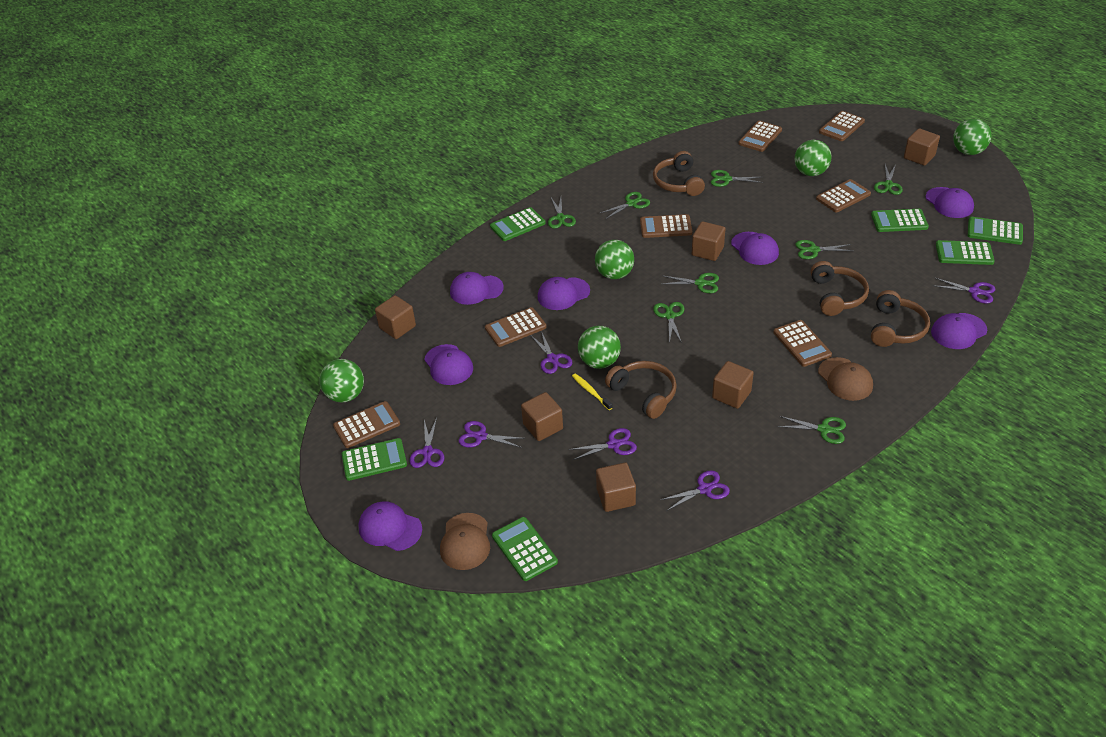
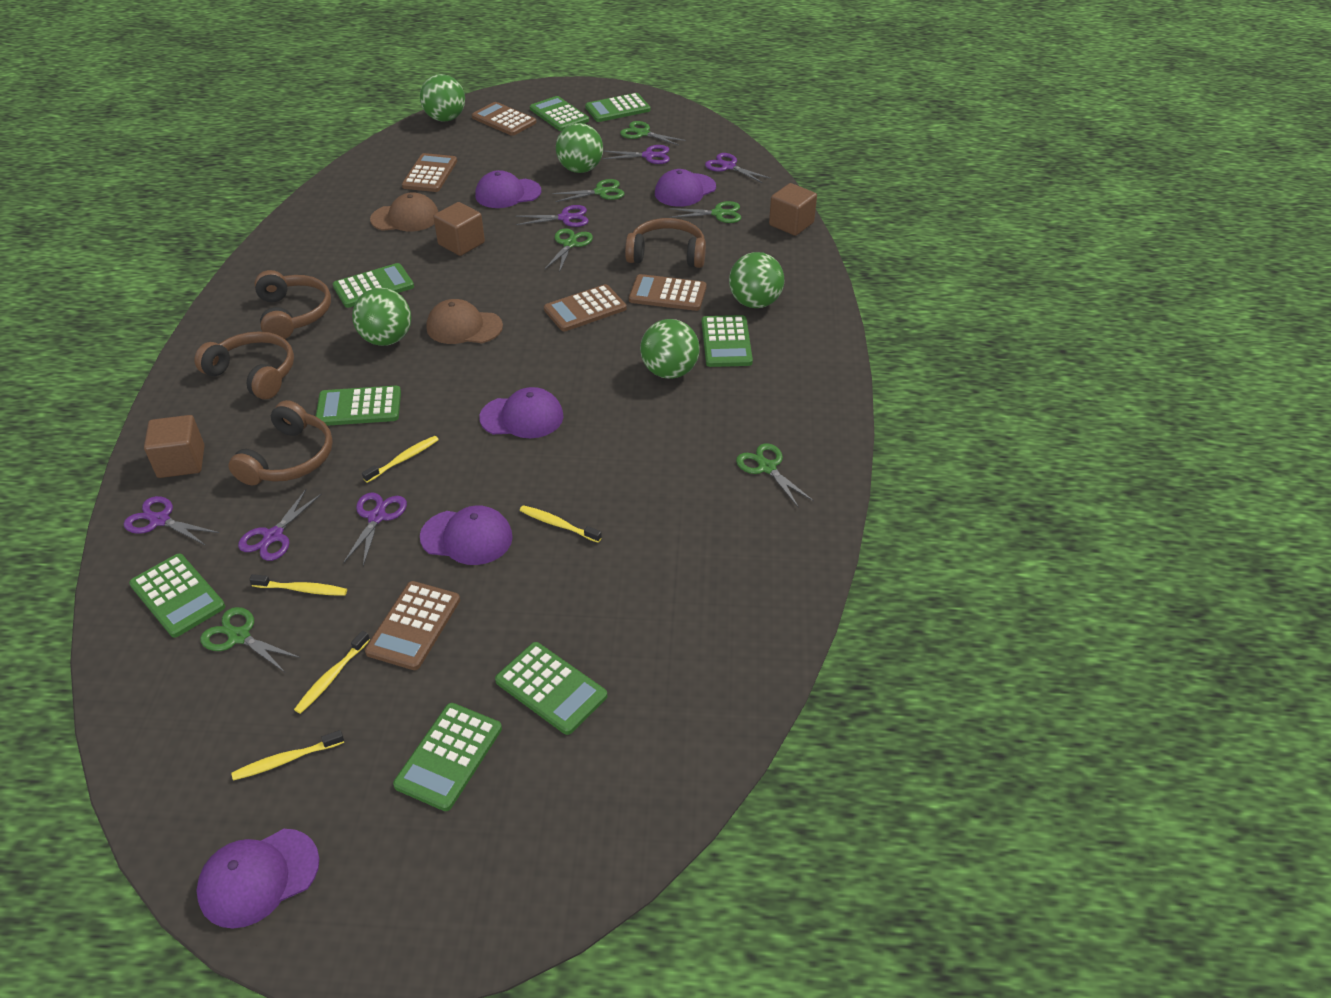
brown calculator: [333,401,400,448] [485,307,547,347] [640,214,692,238] [738,121,782,152] [774,320,832,367] [816,179,871,212] [819,111,865,141] = 7 -> [365,581,460,670] [402,153,457,192] [472,102,536,136] [544,284,627,331] [629,274,707,311] = 5
brown cube: [375,295,416,339] [521,392,563,441] [596,462,636,512] [692,221,726,261] [712,361,754,409] [904,128,940,166] = 6 -> [144,415,205,478] [433,202,485,256] [769,183,817,236] = 3
green calculator: [342,438,407,481] [490,207,545,241] [492,517,558,581] [871,209,929,232] [936,240,995,265] [968,217,1023,245] = 6 -> [129,554,225,638] [316,386,401,426] [333,263,414,308] [393,703,502,811] [495,642,607,735] [530,96,589,131] [585,93,650,122] [702,315,753,367] = 8
green scissors: [548,198,576,229] [600,192,650,219] [653,302,685,343] [662,273,719,293] [711,170,763,187] [778,416,846,444] [795,240,853,259] [874,164,903,195] = 8 -> [200,607,301,672] [545,228,593,273] [553,179,625,202] [620,121,685,146] [669,201,741,223] [736,443,814,508] = 6
purple cap: [358,501,422,551] [424,344,473,385] [450,272,504,305] [538,277,590,310] [731,232,779,265] [926,187,974,218] [931,313,987,349] = 7 -> [197,829,319,928] [420,505,513,565] [475,170,541,208] [479,387,563,438] [655,169,716,207] = 5
yellow toothbrush: [572,373,613,410] = 1 -> [231,730,344,780] [249,574,347,596] [294,631,370,714] [362,436,439,483] [520,505,602,543] = 5

